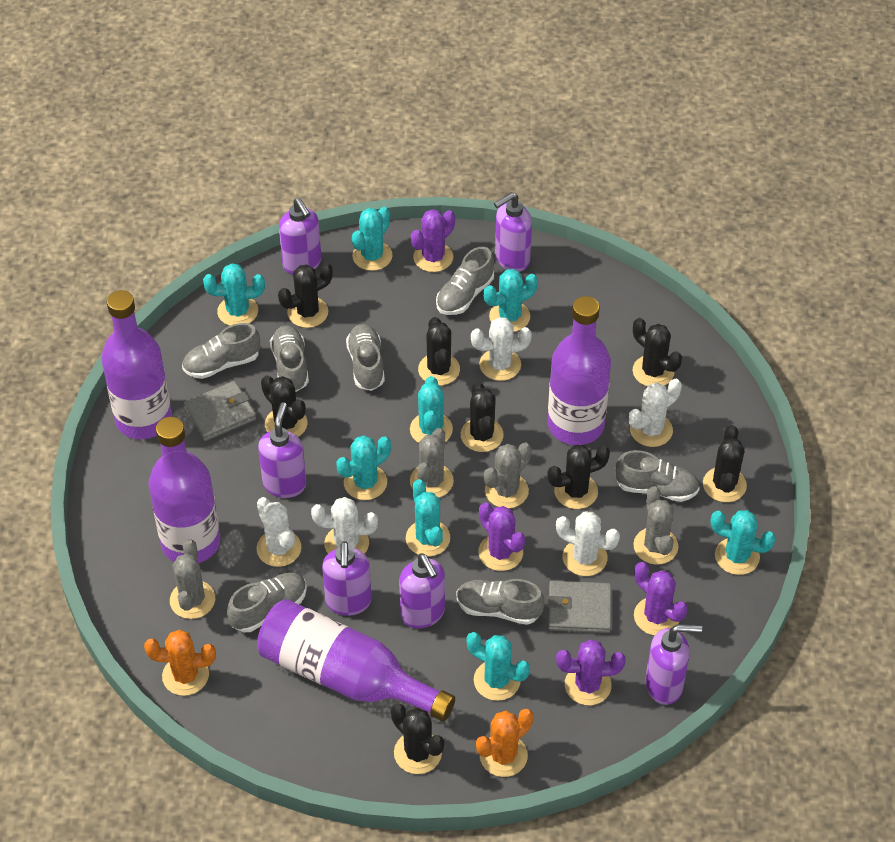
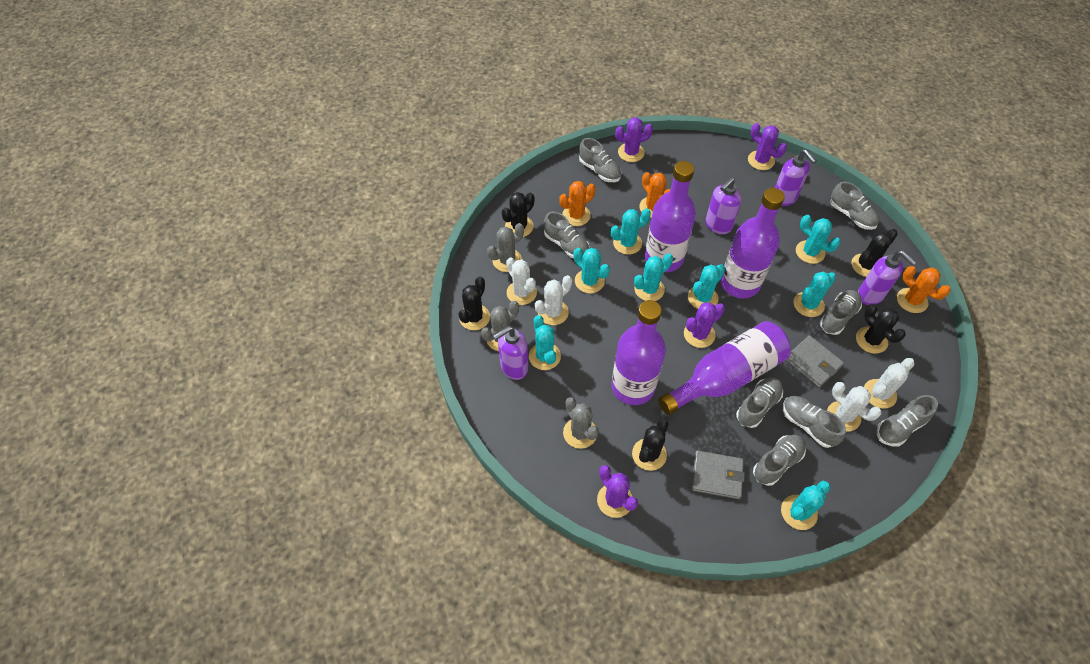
black cactus: [261,375,307,437] [278,262,333,328] [391,704,444,774] [418,317,460,386] [461,382,504,452] [547,445,610,509] [632,318,682,386] [703,425,747,502] = 8 -> [458,277,490,330] [502,192,535,237] [632,419,669,471] [851,229,898,277] [856,304,906,354] = 5
grey cactus: [170,539,215,619] [410,428,454,498] [484,443,532,508] [633,486,678,565] = 4 -> [481,301,519,351] [487,223,524,272] [563,397,599,449] = 3
grey shoe: [182,323,260,379] [227,573,307,632] [270,325,309,392] [346,324,385,391] [436,247,494,315] [456,579,544,625] [615,450,700,502] = 7 -> [544,212,590,258] [579,138,621,182] [736,377,783,428] [753,435,806,486] [783,396,846,448] [820,290,862,335] [830,182,879,230] [877,395,938,446] = 8
orange cactus: [144,630,216,696] [476,709,533,777] = 2 -> [559,181,595,226] [639,172,670,218] [897,266,950,313] = 3
purple soap dispenser: [258,402,306,498] [279,198,321,274] [322,541,371,616] [399,553,445,629] [494,192,532,272] [645,624,702,705] = 6 -> [493,326,529,380] [705,177,742,234] [775,149,817,206] [858,250,916,305] = 4
white cactus: [257,497,302,567] [311,497,378,554] [471,317,532,381] [556,512,620,576] [629,379,682,447] = 5 -> [506,257,537,305] [535,275,572,325] [827,382,881,431] [864,358,915,409] = 4

